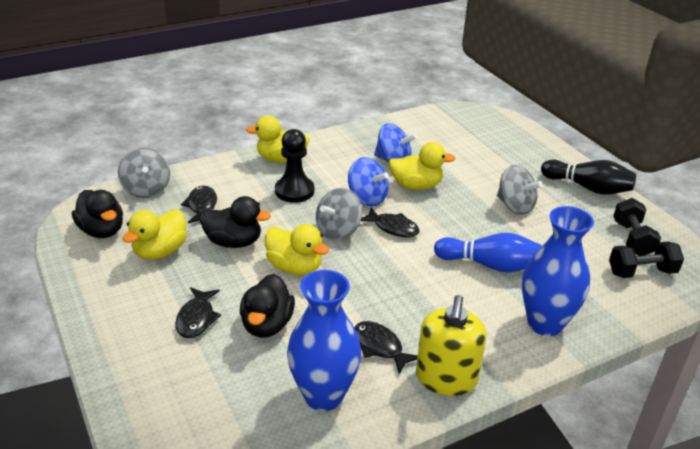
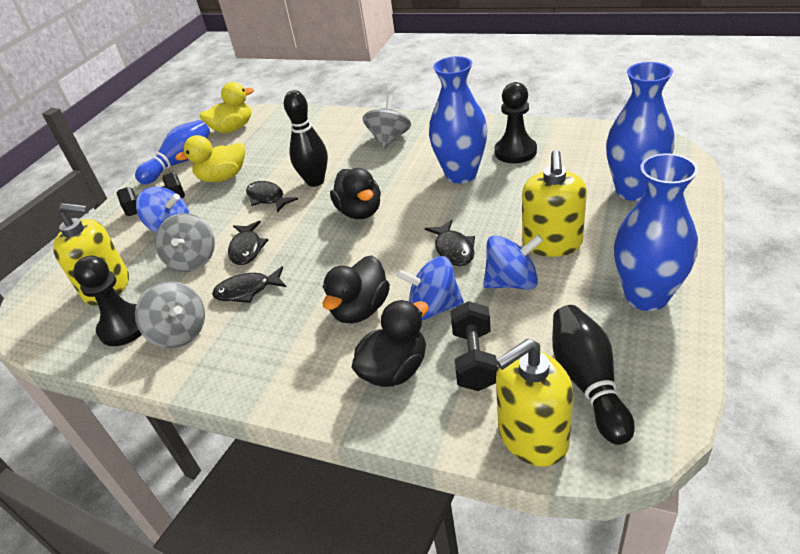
black bowling pin: [541,160,636,195] = 1 -> [284,90,328,187] [552,305,635,445] = 2
black pawn: [275,129,314,203] = 1 -> [73,255,142,346] [495,82,537,163] = 2
blue spinning top: [348,157,389,207] [374,123,417,162] = 2 -> [136,187,189,233] [396,256,464,320] [483,234,543,290] = 3
blue vase: [287,270,361,411] [522,206,594,336] = 2 -> [429,56,487,183] [606,62,675,201] [614,153,698,311] = 3
yellow duck: [123,209,187,260] [246,116,310,163] [265,224,329,275] [389,142,455,190] = 4 -> [175,135,245,182] [200,82,254,133] = 2
yellow soap dispenser: [416,295,487,396] = 1 -> [53,203,129,306] [496,339,573,466] [522,150,587,257] = 3

